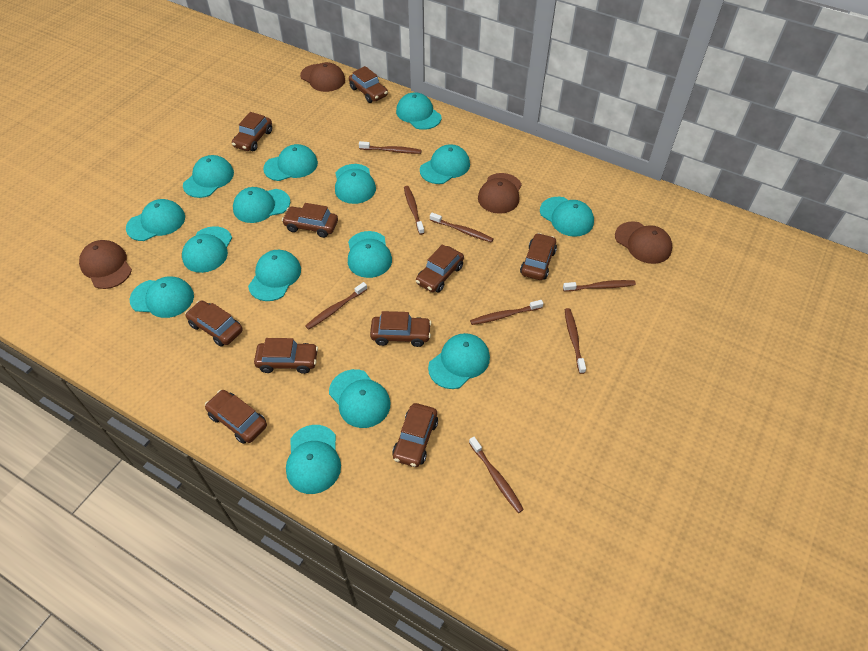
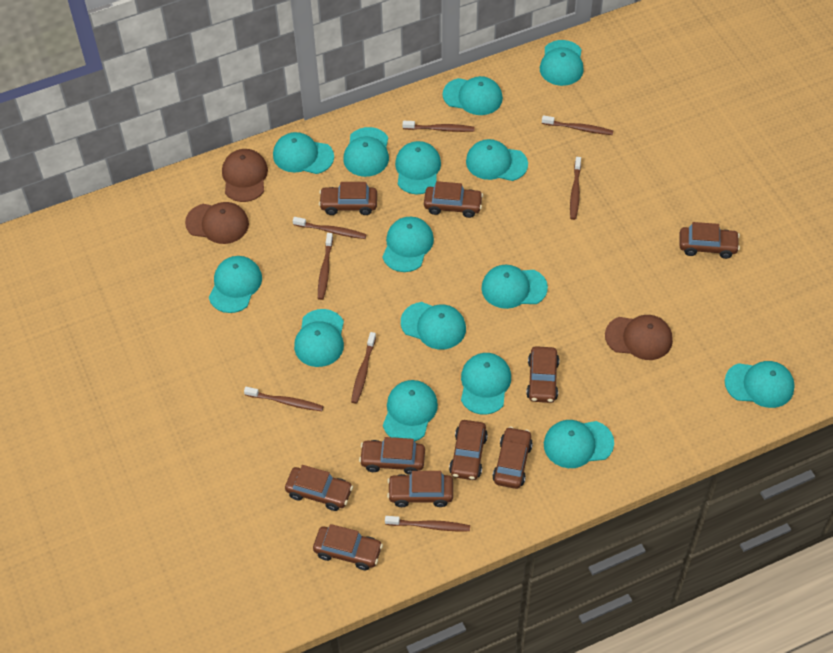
brown cap: [79,240,132,289] [300,62,345,92] [478,173,522,214] [615,221,672,264] = 4 -> [185,202,249,244] [222,149,268,202] [605,315,673,360] = 3

